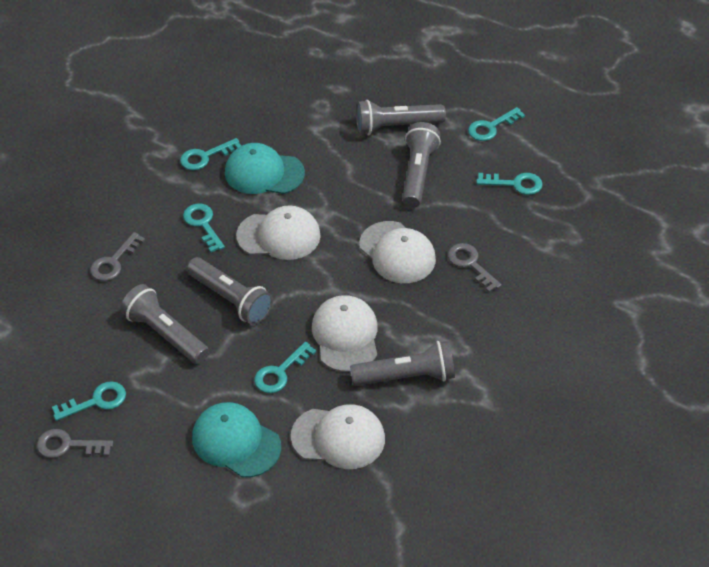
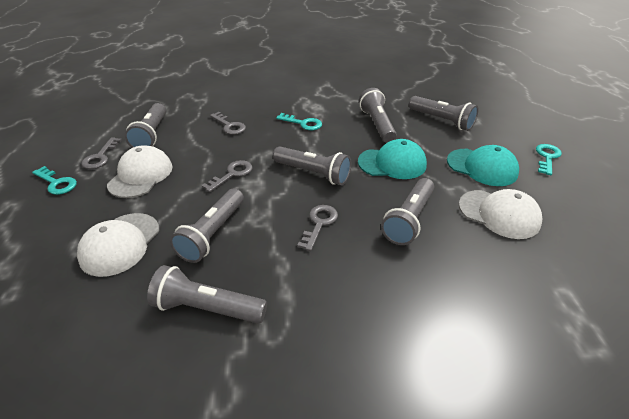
grey flashlight: [120,284,209,364] [187,257,273,325] [350,341,455,386] [356,100,446,135] [402,122,441,208] = 5 -> [125,103,166,148] [147,265,267,324] [169,188,244,263] [273,146,351,185] [359,88,397,143] [381,178,434,245] [409,96,478,131] = 7
grey key: [37,429,113,458] [90,232,145,281] [448,243,502,293] = 3 -> [81,137,122,169] [201,160,252,192] [210,112,246,135] [297,205,338,251] = 4
turquoise key: [52,381,126,421] [180,138,241,170] [183,204,225,252] [254,342,316,393] [468,107,525,141] [476,173,543,195] = 6 -> [32,166,77,195] [276,113,322,130] [536,144,562,175] = 3
white cap: [236,205,321,260] [291,404,385,469] [312,295,378,372] [359,221,436,283] = 4 -> [77,213,159,277] [107,145,173,198] [459,189,542,239] = 3

